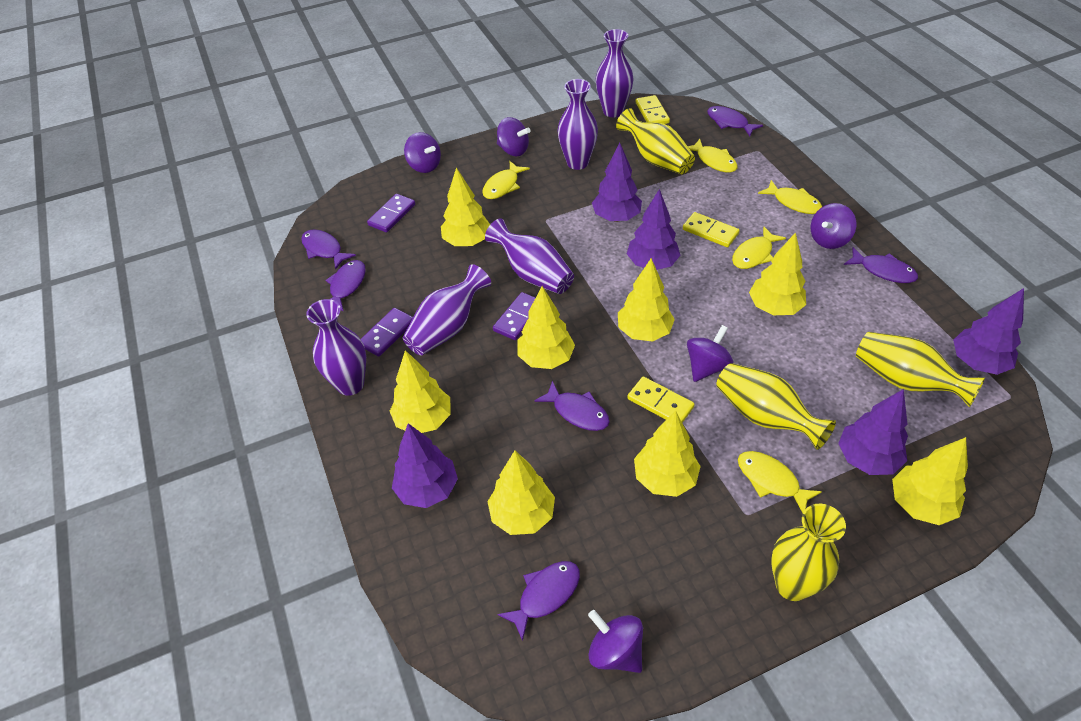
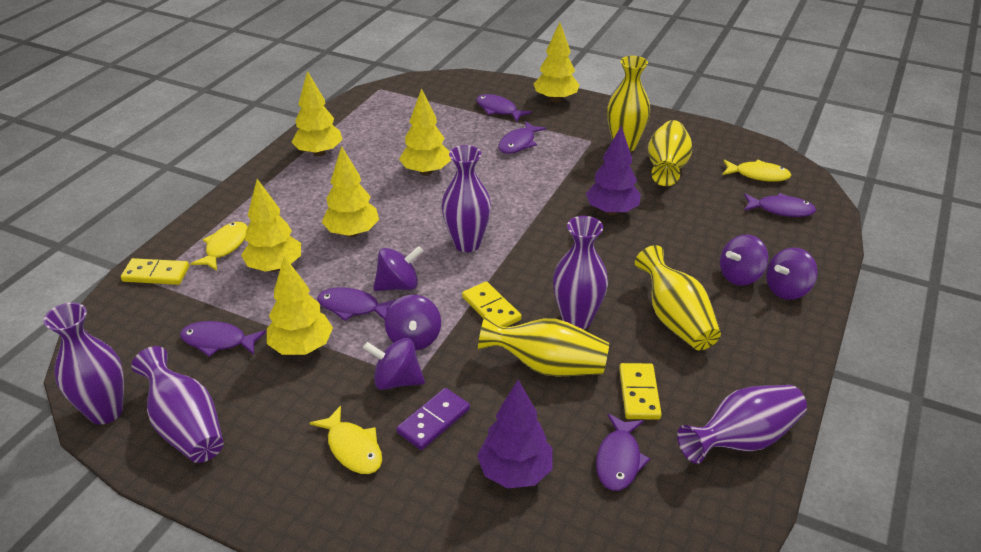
purple domino: [361,308,413,357] [367,194,415,232] [493,292,536,340] = 3 -> [396,388,470,450] = 1
purple tree: [392,423,458,508] [592,143,642,222] [627,189,680,270] [838,389,908,475] [953,288,1024,375] = 5 -> [477,380,553,488] [586,126,641,215] = 2
yellow fish: [482,161,530,199] [688,139,738,172] [732,227,786,269] [738,451,822,513] [758,180,822,214] = 5 -> [190,222,248,271] [309,405,382,474] [722,159,791,182] = 3
yellow tree: [390,350,450,433] [441,168,490,246] [487,451,555,535] [517,286,575,369] [618,258,675,342] [634,411,701,497] [749,232,806,315] [892,437,968,525] = 8 -> [241,179,301,272] [267,256,333,355] [292,71,342,156] [322,146,379,237] [399,88,451,175] [534,22,579,102] = 6

